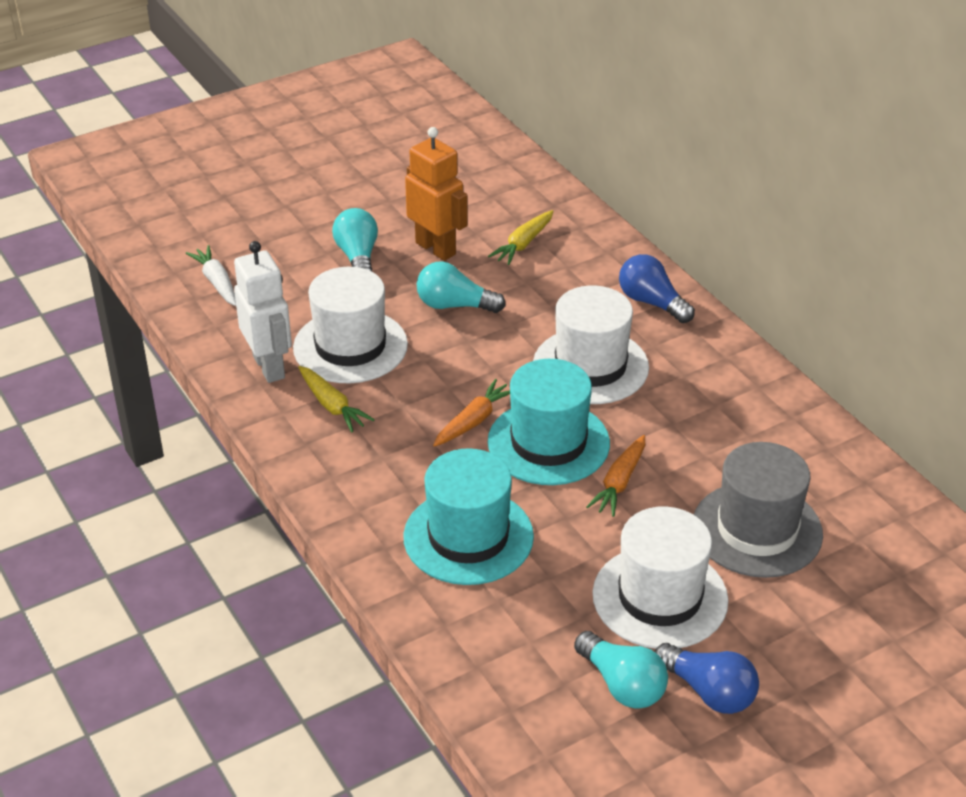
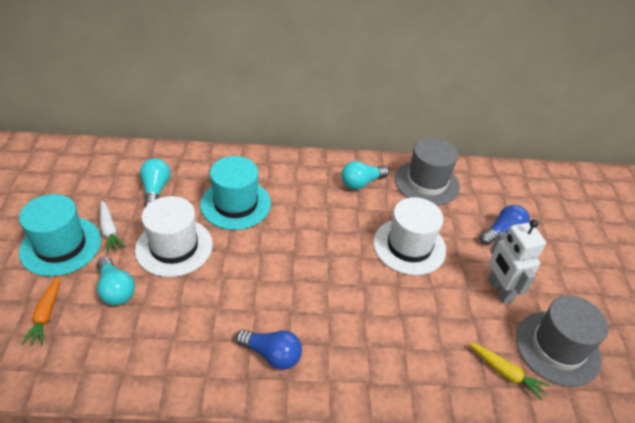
grey hat: [694,442,823,578] = 1 -> [395,137,460,206] [516,295,609,387] = 2
orange carrot: [433,379,510,447] [586,435,645,517] = 2 -> [21,275,60,345] = 1
orange robot: [405,127,468,261] = 1 -> none = 0
white hat: [293,267,408,384] [533,286,649,404] [592,507,729,649] = 3 -> [135,196,213,277] [374,197,446,275] = 2
yellow carrot: [298,366,375,432] [488,210,554,265] = 2 -> [469,343,550,401] = 1

